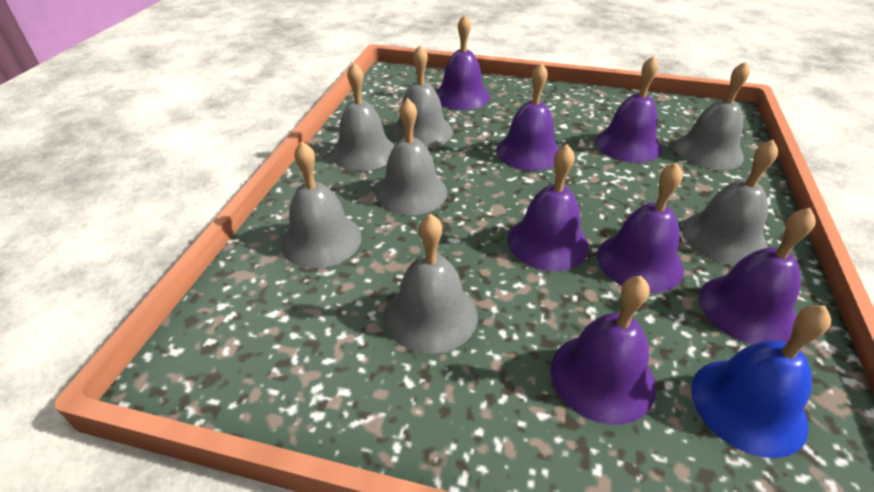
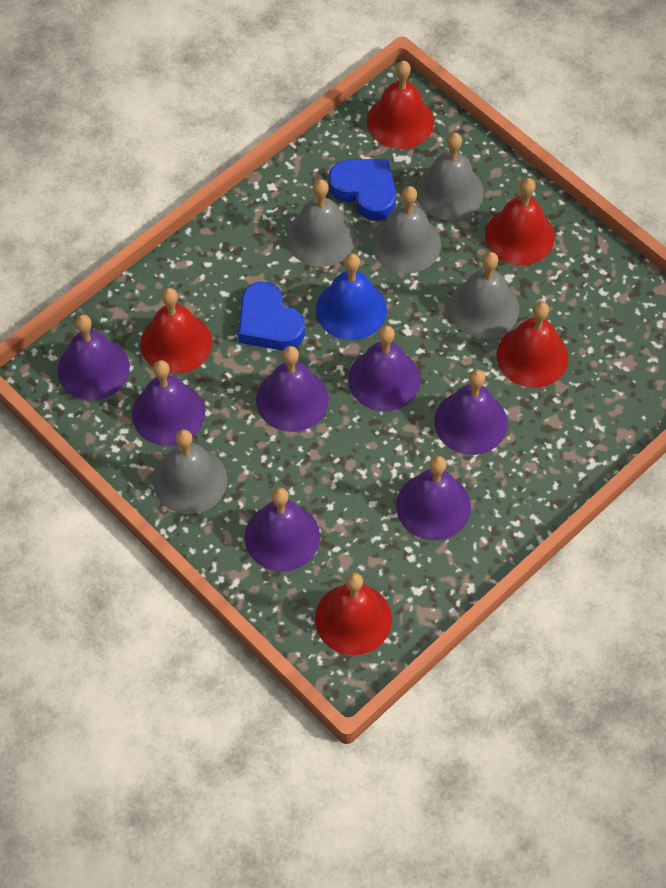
blue heart: none = 0 -> [238,281,305,350] [329,159,396,221] = 2
grey bell: [281,142,362,268] [331,63,395,171] [376,98,447,215] [385,213,478,354] [391,45,453,148] [674,61,750,170] [682,140,778,266] = 7 -> [153,429,227,514] [287,179,356,267] [372,186,441,274] [416,132,484,220] [449,252,519,339] = 5
red bell: none = 0 -> [141,288,212,374] [315,572,392,655] [367,61,434,149] [485,178,555,265] [497,302,568,388] = 5

